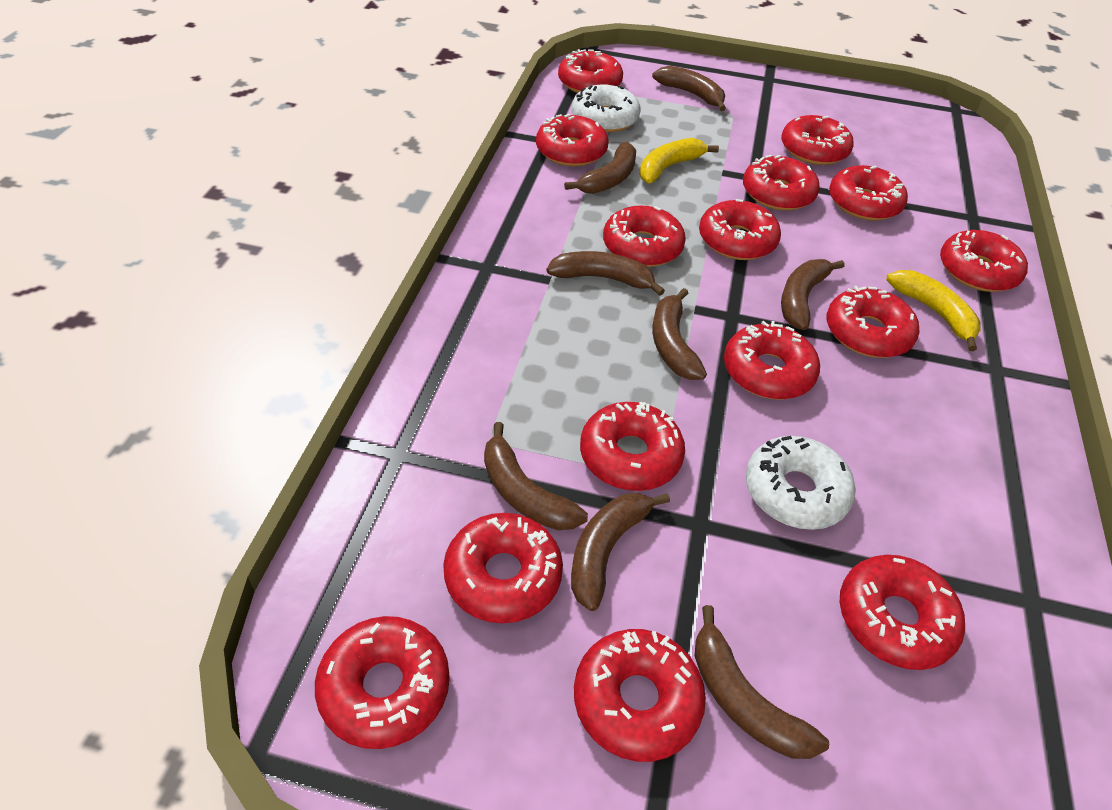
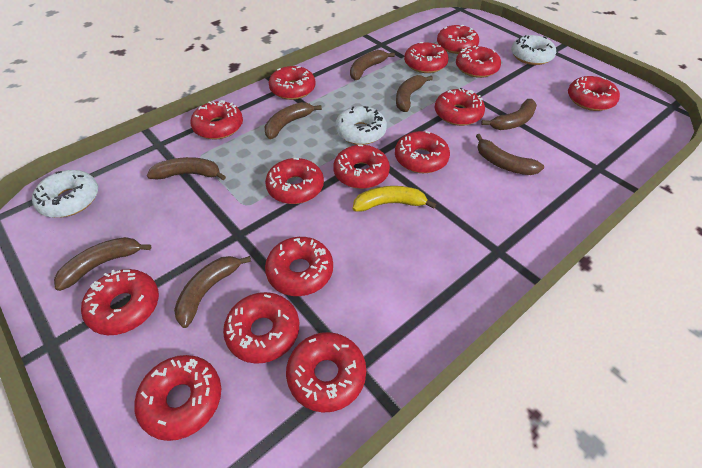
white donut: [572,84,641,132] [746,436,856,530] = 2 -> [32,170,98,218] [335,106,387,145] [511,35,556,65] = 3
yellow banana: [640,138,719,183] [886,270,980,351] = 2 -> [353,186,436,212] = 1

